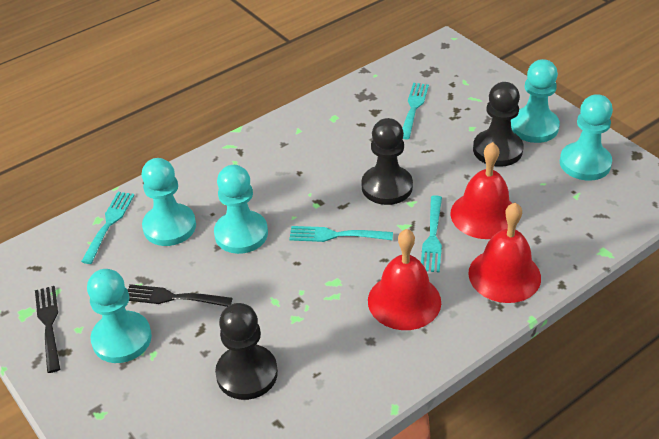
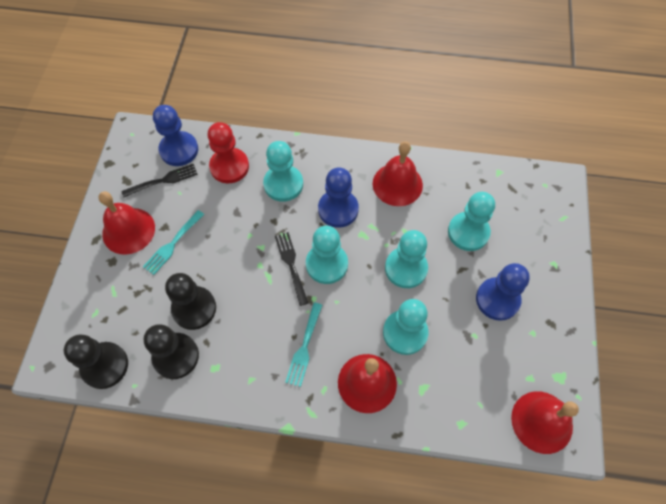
blue pawn: none = 0 -> [153,105,198,166] [318,168,359,228] [476,263,530,321] = 3
red bell: [368,229,441,330] [450,142,512,239] [468,203,541,303] = 3 -> [98,191,155,255] [338,354,397,413] [373,141,423,206] [511,391,579,454] = 4
red pawn: none = 0 -> [208,122,249,183] = 1
turquoise fork: [81,192,134,264] [289,226,393,242] [402,83,429,139] [421,195,442,273] = 4 -> [143,210,204,275] [285,302,322,387] = 2

